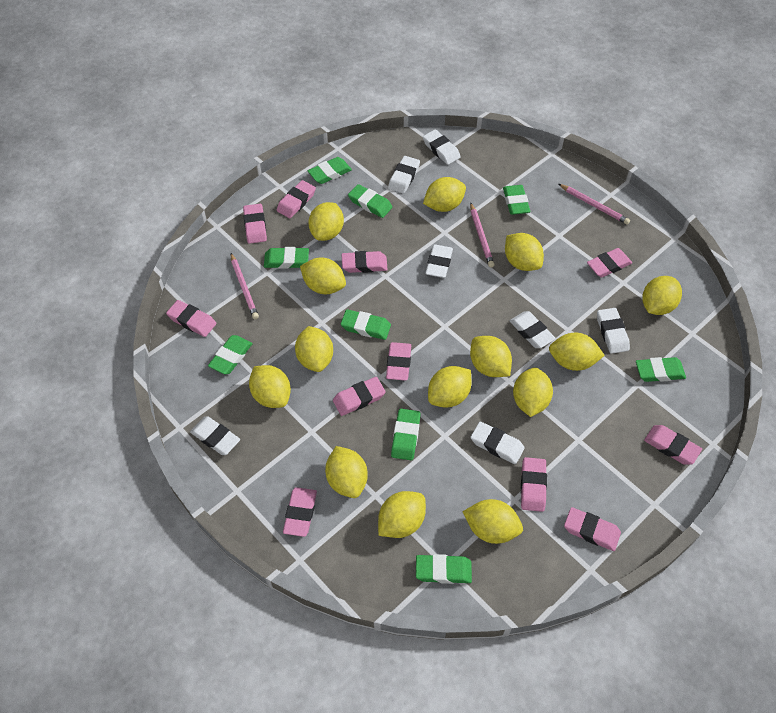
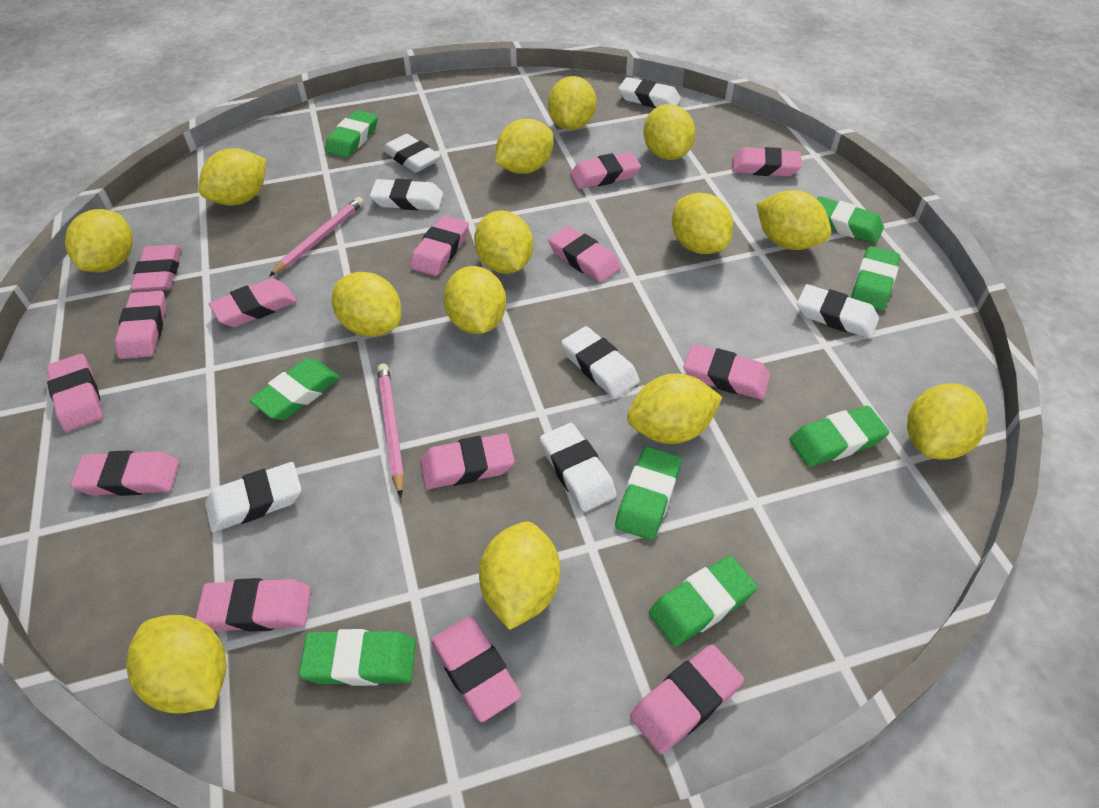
green eraser: [208,335,253,374] [264,247,309,269] [308,157,352,184] [341,309,391,340] [348,184,392,218] [391,409,421,460] [416,554,472,584] [503,185,530,215] [636,357,686,382] = 9 -> [249,358,340,420] [299,629,416,686] [325,110,378,158] [615,447,681,540] [649,555,757,646] [789,406,889,467] [817,196,884,243] [851,246,900,311] = 8
pink eraser: [166,300,217,337] [243,204,267,244] [277,180,316,218] [283,487,317,537] [333,377,386,416] [341,251,388,273] [386,342,411,381] [521,457,547,512] [564,507,621,551] [587,248,632,278] [644,425,702,465] = 11 -> [46,354,103,432] [70,450,179,496] [115,291,166,359] [130,245,182,292] [196,578,311,632] [209,278,297,327] [410,216,469,276] [421,433,515,489] [431,617,522,722] [548,226,621,283] [570,152,641,189] [630,644,744,754] [683,344,770,400] [732,147,802,177] = 14
pink pencil: [231,253,259,319] [470,203,494,268] [559,184,630,225] = 3 -> [269,197,364,277] [377,364,404,497] = 2

